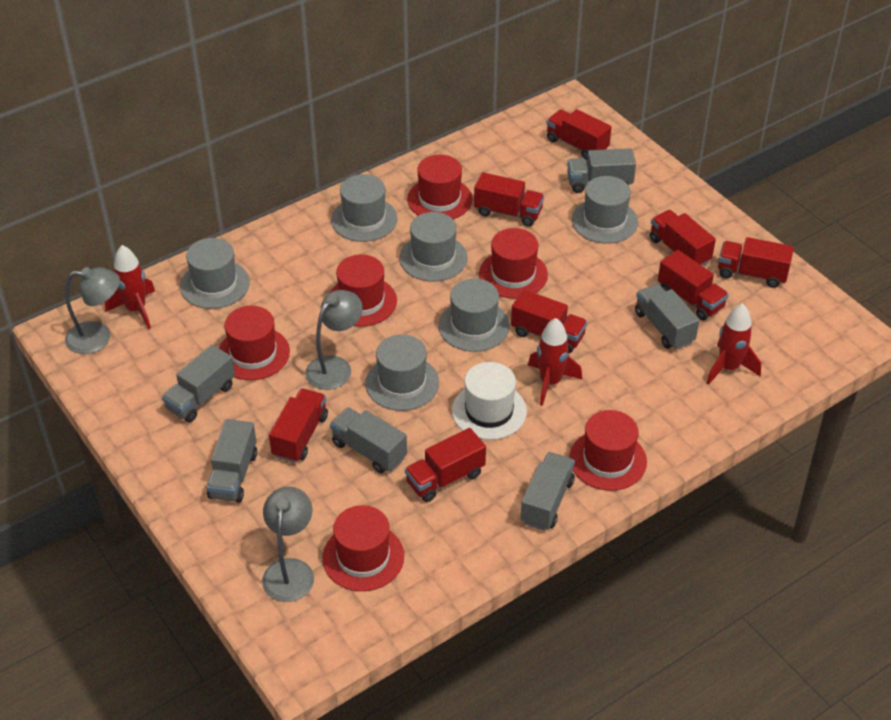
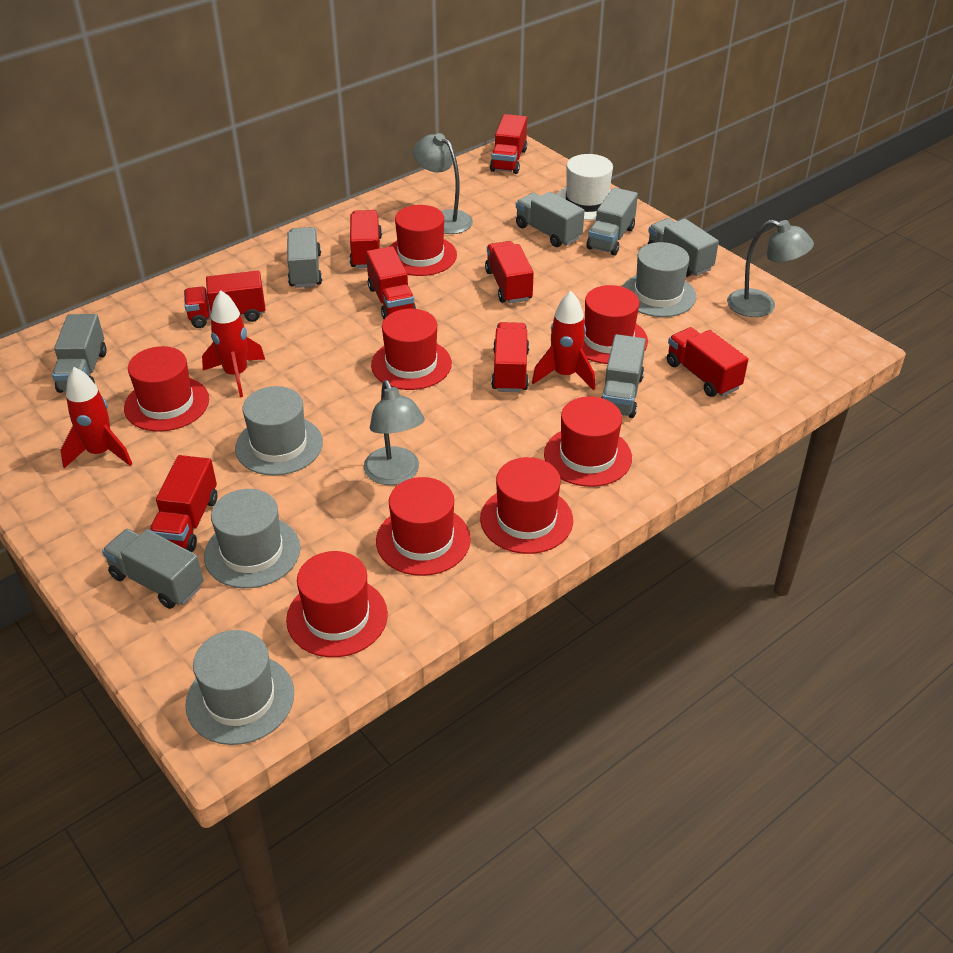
grey hat: [180,238,250,309] [331,174,398,242] [365,334,439,411] [399,212,468,282] [438,278,510,352] [572,176,638,244] = 6 -> [185,630,294,745] [204,489,301,588] [235,386,323,476] [622,242,696,317] = 4
grey truck: [162,345,235,423] [206,419,257,503] [330,407,407,473] [521,452,575,531] [567,148,636,193] [635,284,699,350] = 6 -> [52,314,107,393] [102,529,204,609] [287,227,322,288] [516,191,585,247] [586,187,638,255] [601,334,646,418] [648,218,719,277] = 7
red hat: [219,306,290,380] [322,505,404,591] [330,255,397,326] [407,155,473,219] [479,228,548,299] [569,410,647,491] = 6 -> [124,346,209,432] [286,551,388,657] [371,309,452,390] [376,477,471,576] [389,205,457,276] [480,457,573,554] [544,396,632,487] [583,285,648,364] = 8

